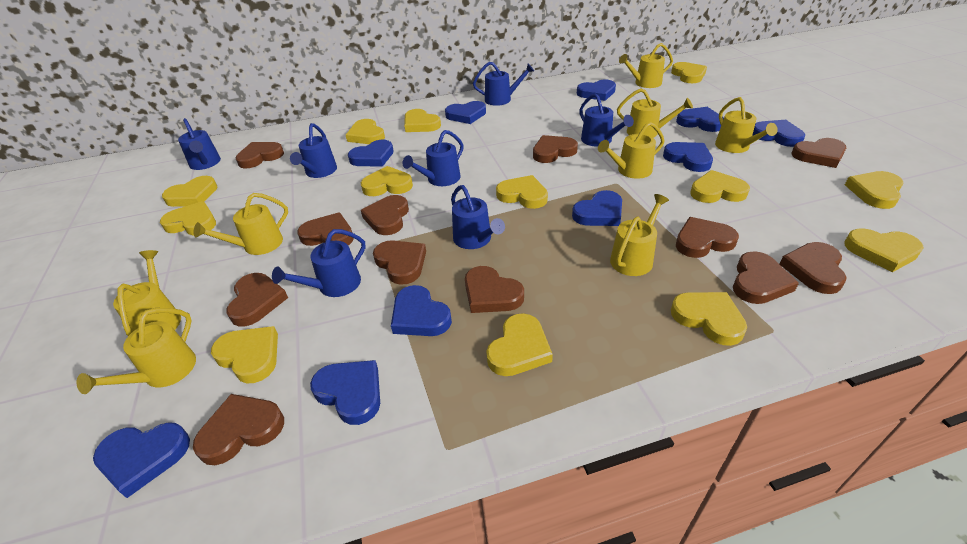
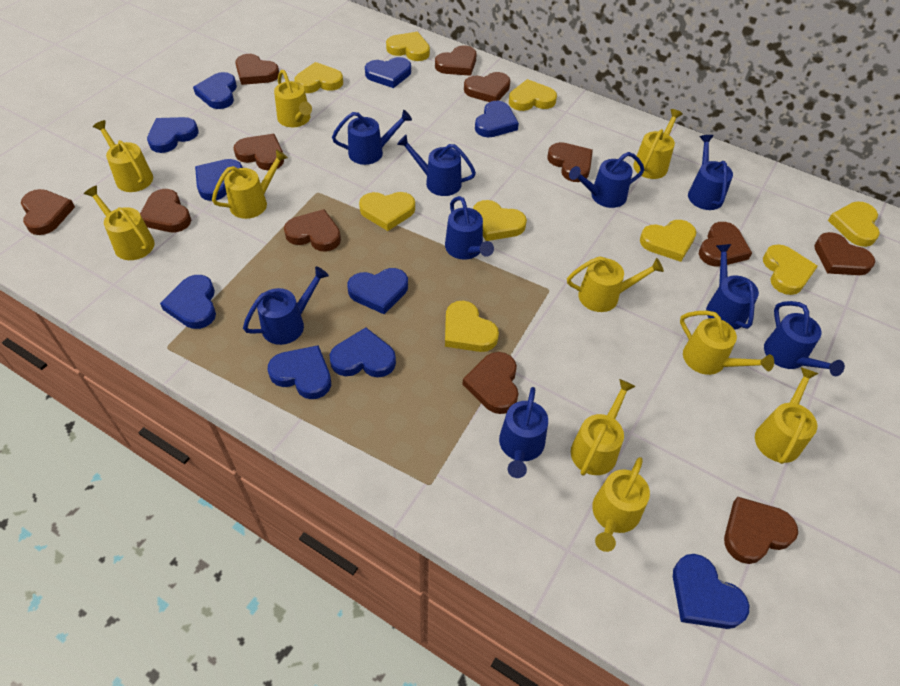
blue watering can: [178,118,221,170] [272,229,366,297] [290,123,337,178] [402,130,464,186] [451,185,505,249] [473,62,534,106] [579,93,634,147] = 7 -> [243,266,329,345] [332,110,412,165] [397,135,476,196] [445,196,494,260] [499,387,548,478] [569,152,644,208] [688,135,733,210] [706,244,759,330] [764,301,845,376] = 9
yellow heart: [160,201,216,235] [162,176,218,207] [211,326,278,383] [346,119,385,144] [361,166,413,196] [404,109,441,132] [486,313,553,376] [496,175,548,209] [671,62,707,83] [671,292,747,346] [690,170,750,203] [844,228,924,272] [845,171,904,209] = 13 -> [295,62,343,93] [359,192,415,231] [386,32,430,61] [445,301,499,352] [473,200,527,241] [509,79,557,111] [640,220,696,262] [763,245,818,295] [828,202,880,247] = 9
yellow watering can: [77,308,196,394] [113,250,181,336] [194,193,288,255] [598,122,665,179] [610,194,669,276] [617,89,693,138] [619,43,673,88] [715,97,778,153] = 8 -> [84,186,155,260] [93,120,153,192] [212,149,288,219] [274,70,312,127] [567,256,664,312] [571,379,636,475] [592,457,650,552] [633,109,683,179] [680,311,774,375] [755,367,818,464] = 10

